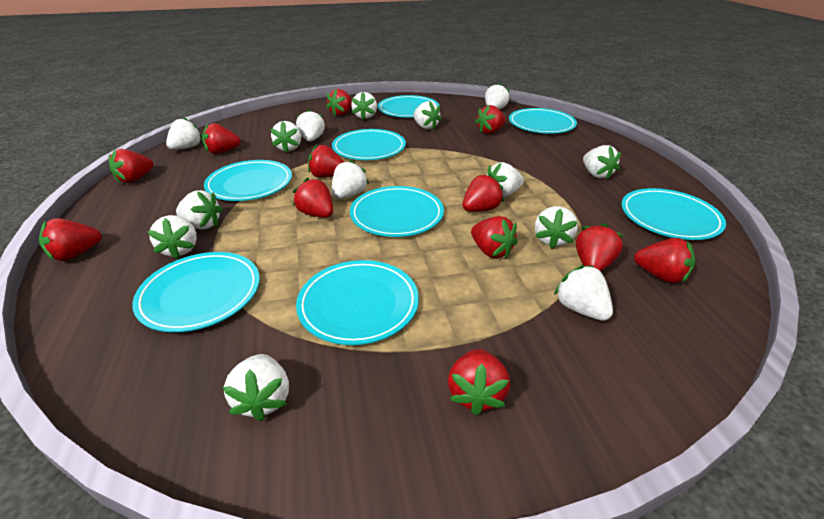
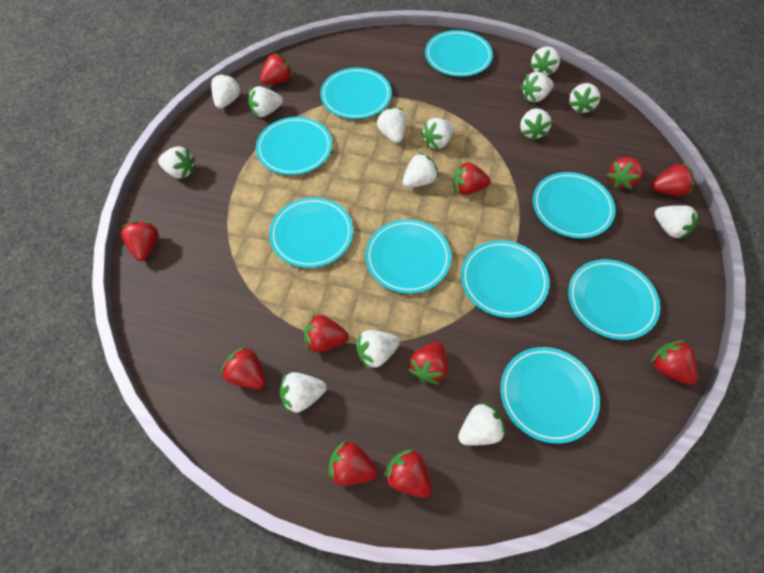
red strawberry: [39,218,102,261] [109,149,153,183] [202,123,241,154] [293,177,333,217] [308,145,344,178] [326,89,352,116] [448,349,510,416] [462,174,504,212] [471,216,518,259] [475,105,506,134] [576,223,624,271] [634,238,695,283] = 12 -> [121,221,159,261] [221,346,266,389] [260,53,293,85] [304,314,349,352] [329,441,378,486] [384,449,432,498] [408,342,448,385] [453,162,491,195] [607,157,643,189] [651,163,695,196] [651,340,698,385] = 11
turquoise plate: [132,252,260,332] [204,160,292,201] [296,260,419,345] [332,129,406,160] [350,186,444,237] [378,95,439,118] [509,108,577,134] [621,188,726,240] = 8 -> [256,117,332,175] [269,197,353,268] [320,68,392,119] [365,219,451,294] [425,30,493,77] [461,240,550,318] [500,347,600,444] [533,172,615,239] [568,259,660,340] = 9

